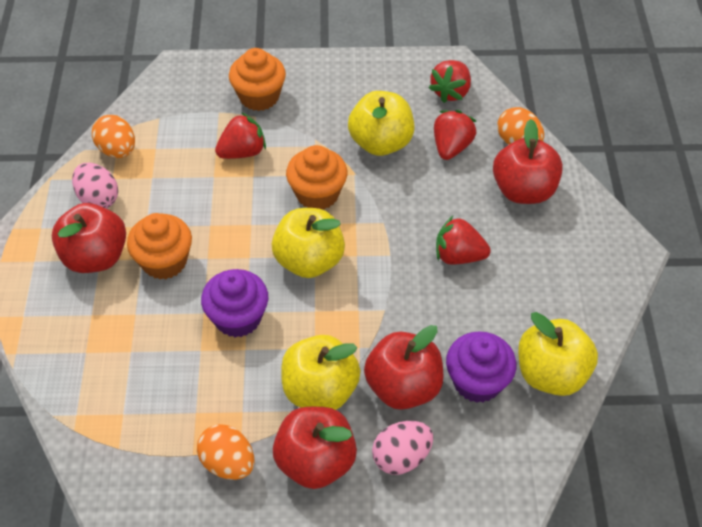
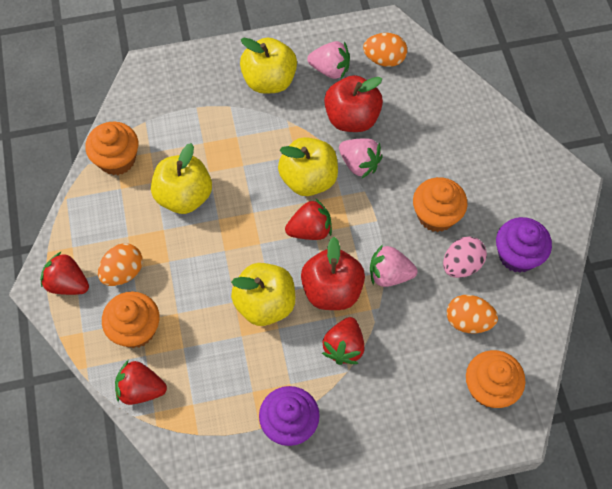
orange cupcake: [127,213,192,279] [229,48,286,111] [286,145,347,209] = 3 -> [85,122,138,175] [102,292,160,348] [413,177,468,232] [466,350,526,408] = 4
pink egg: [72,163,118,208] [372,421,433,475] = 2 -> [443,236,487,278] = 1
pink strawberry: none = 0 -> [307,41,350,79] [339,138,383,178] [370,244,417,287] = 3
red apple: [52,203,126,273] [273,407,357,489] [364,325,443,410] [493,119,563,204] = 4 -> [301,237,365,310] [324,75,383,132] = 2

